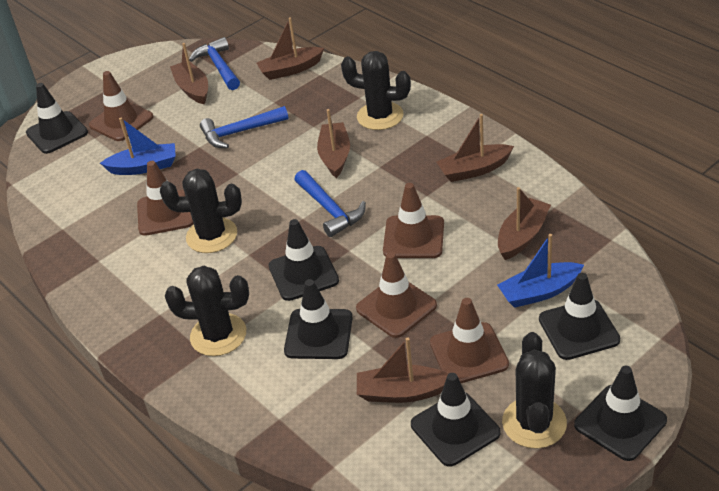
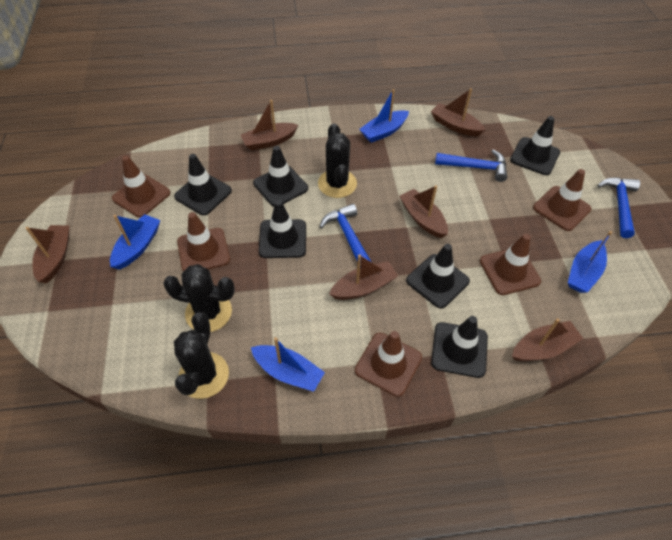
black cactus: [160,169,242,253] [165,266,249,356] [341,51,411,130] [502,332,567,449] = 4 -> [163,264,235,332] [174,312,229,399] [318,123,357,198] = 3
blue boat: [100,118,176,175] [497,234,584,308] = 2 -> [110,214,160,270] [251,337,325,392] [359,89,409,143] [568,231,612,293] = 4

